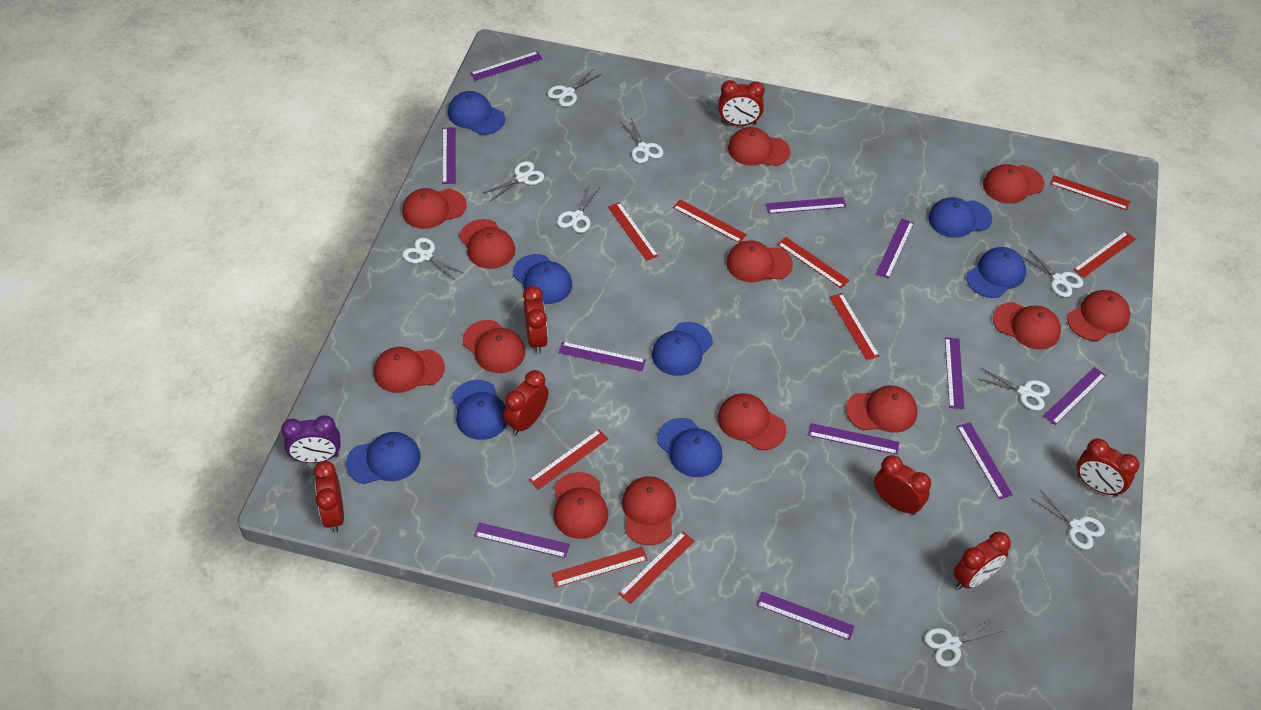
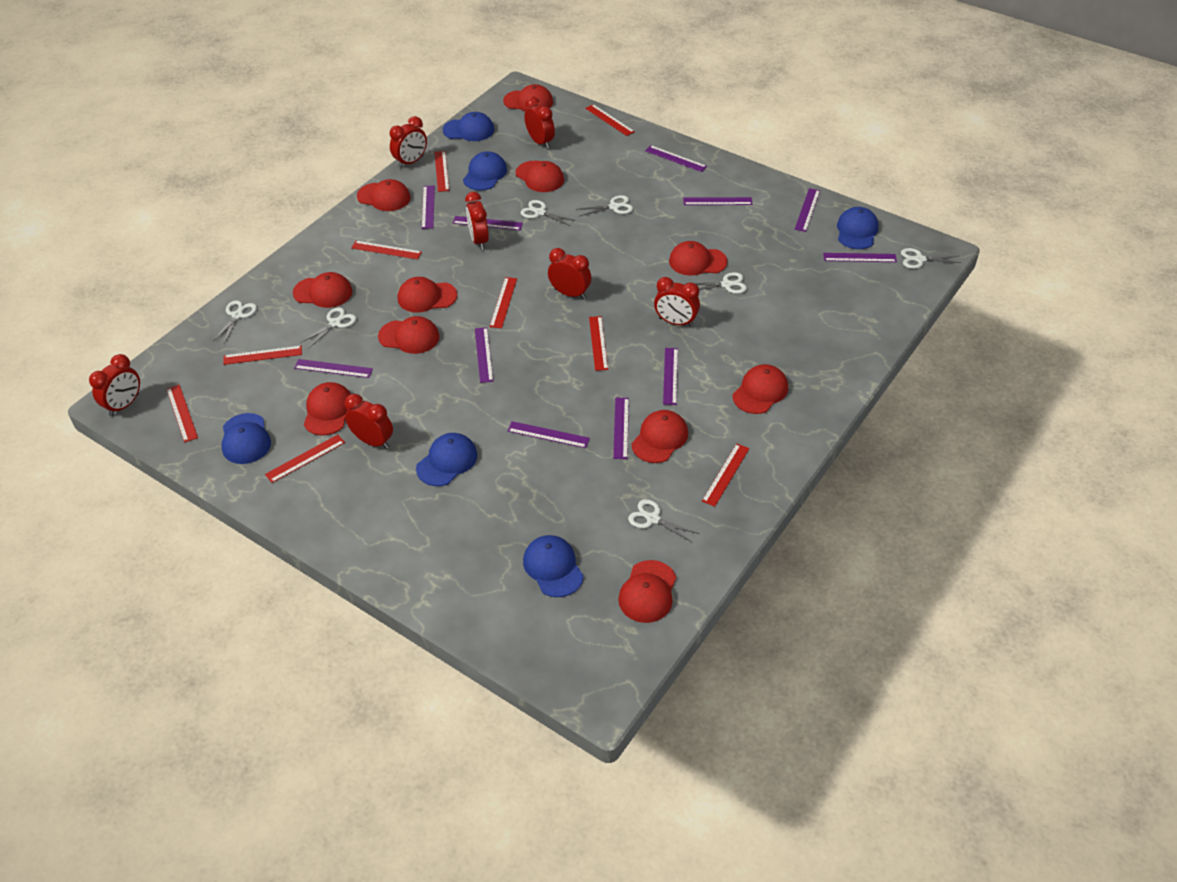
blue cap: [346,432,421,484] [448,91,505,135] [452,380,507,440] [513,254,572,304] [652,322,713,376] [657,418,723,477] [928,197,992,238] [967,247,1026,298] = 8 -> [221,413,271,464] [416,433,477,486] [443,112,494,141] [463,151,507,191] [523,535,584,597] [837,207,879,249] = 6
purple clock: [281,415,341,463] = 1 -> none = 0
red cap: [374,347,445,393] [402,188,467,229] [459,219,515,269] [463,320,525,373] [553,472,608,539] [622,476,676,545] [718,393,787,450] [726,240,793,283] [728,127,790,166] [846,385,917,433] [983,164,1045,204] [993,302,1061,350] [1067,290,1130,341] = 13 -> [293,272,352,308] [304,382,351,436] [357,179,411,211] [378,316,439,354] [398,277,457,312] [503,84,553,111] [516,161,564,192] [618,560,676,623] [631,410,688,463] [669,241,728,276] [732,364,788,414] = 11
white scissors: [403,238,463,281] [484,161,544,201] [548,70,601,107] [557,184,600,233] [620,118,663,163] [924,618,1003,667] [977,368,1050,410] [1021,249,1083,297] [1031,489,1105,549] = 9 -> [213,300,257,343] [300,307,356,349] [521,200,576,226] [576,195,633,216] [628,499,699,543] [686,272,747,294] [901,248,962,269] = 7

